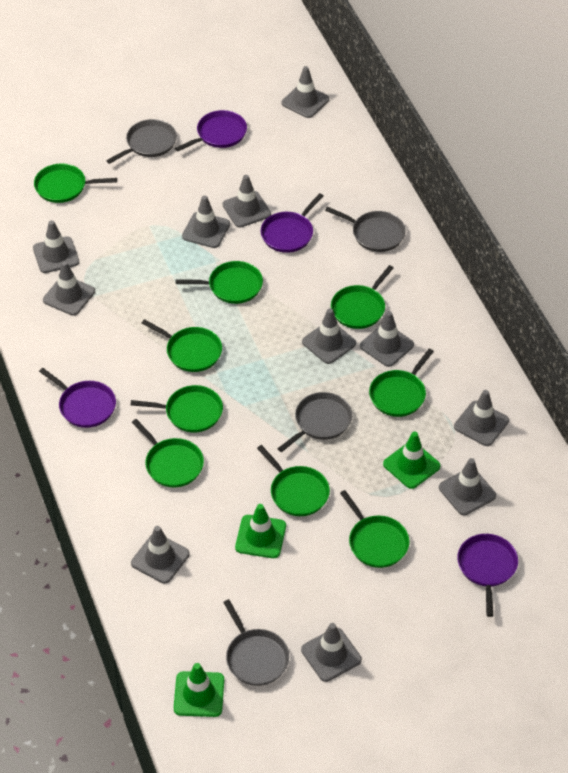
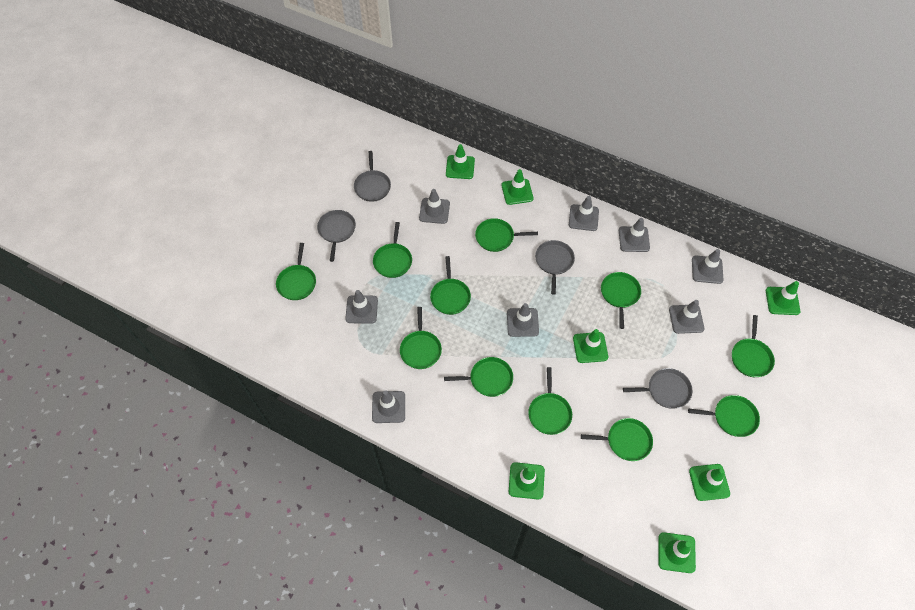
green pan: [34,163,117,203] [131,385,223,432] [132,419,204,488] [141,319,222,372] [176,261,263,304] [257,445,330,516] [331,265,394,329] [340,490,409,568] [369,349,434,417] = 9 -> [276,243,316,300] [373,222,412,278] [400,307,442,369] [430,256,471,315] [444,357,513,397] [475,218,538,252] [528,367,572,435] [581,418,653,461] [601,272,641,329] [688,395,760,437] [732,315,775,377] = 11
green traffic cone: [174,663,224,717] [235,504,286,558] [383,432,441,489] = 3 -> [446,144,475,179] [502,169,534,205] [509,462,545,499] [573,329,608,363] [658,532,696,573] [689,464,730,501] [766,281,800,315] = 7
grey traffic cone: [33,220,79,273] [43,261,95,316] [131,526,190,584] [182,195,230,248] [223,175,271,228] [282,66,329,118] [301,623,362,682] [302,308,356,364] [360,311,414,367] [439,458,496,515] [454,390,509,446] = 11 -> [345,290,378,324] [372,390,405,423] [419,189,450,224] [507,303,539,337] [569,196,599,231] [619,218,650,252] [669,300,704,334] [692,249,724,284] = 8
purple pan: [39,368,116,428] [175,110,247,152] [261,193,323,253] [457,534,518,617] = 4 -> none = 0

